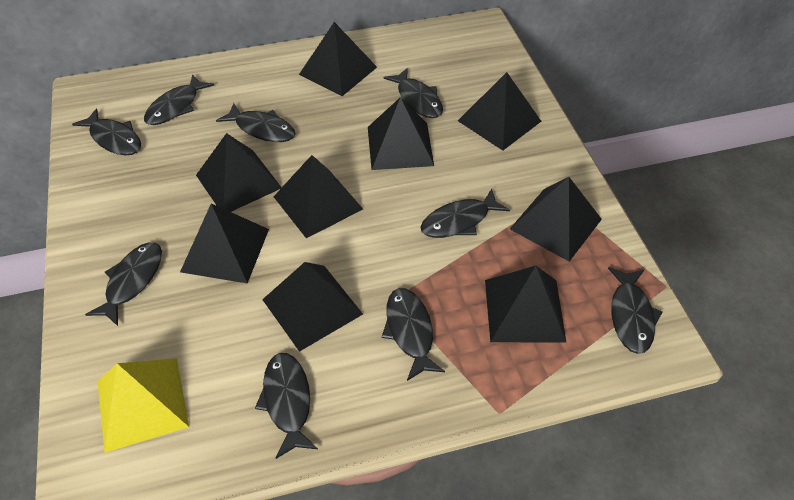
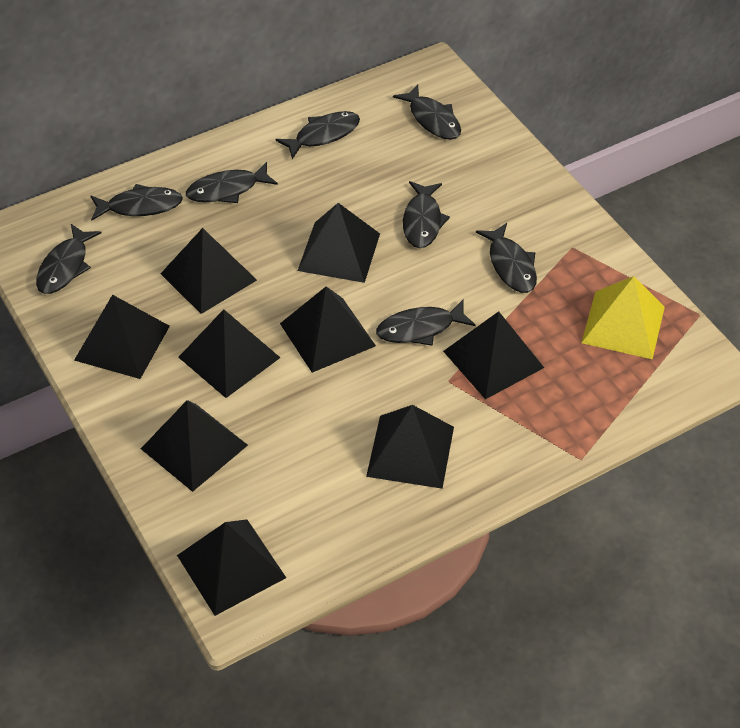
black fish: [72,108,141,155] [85,243,162,326] [144,74,214,125] [216,103,296,142] [255,353,318,459] [382,288,445,381] [383,68,443,118] [420,188,510,238] [608,267,662,354] = 9 -> [36,224,101,294] [91,184,183,221] [186,162,278,203] [276,111,360,159] [376,300,476,346] [393,84,461,140] [403,181,450,248] [476,223,537,293] = 8

